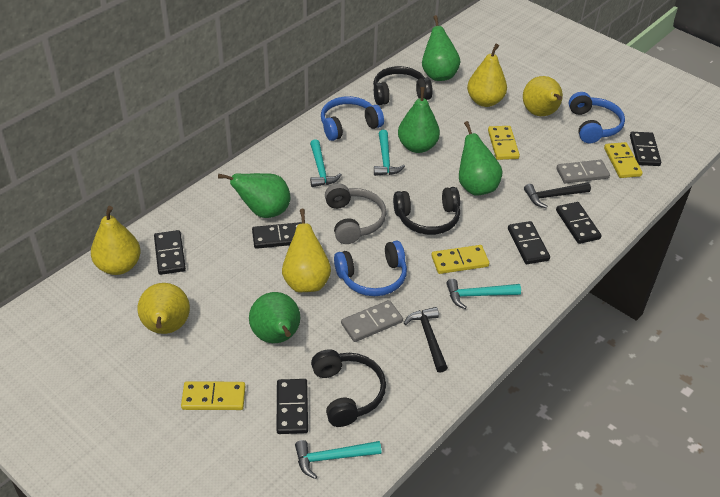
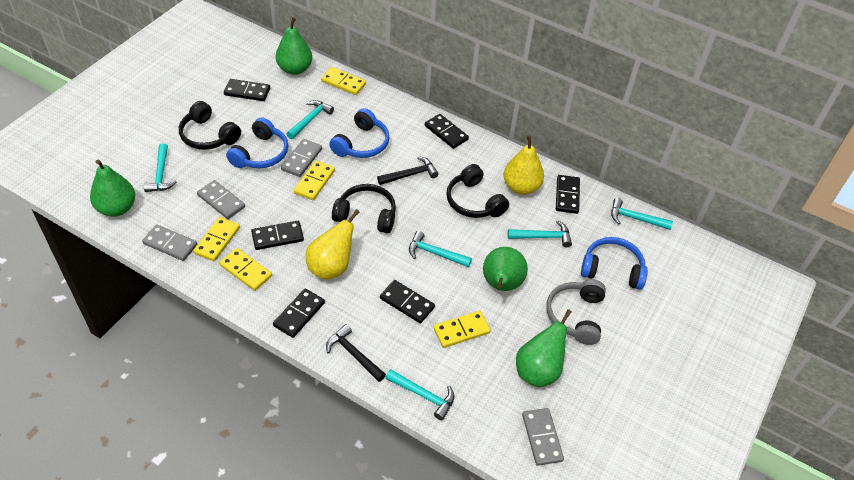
green pear: [218,173,290,218] [249,292,300,343] [398,87,440,153] [422,15,460,81] [459,121,503,196] = 5 -> [90,159,135,217] [276,17,312,75] [483,247,528,291] [516,309,572,387] = 4
grey domino: [341,300,403,342] [557,160,610,183] = 2 -> [142,224,197,261] [197,180,245,219] [281,139,322,177] [522,408,564,466] = 4
turquoise hammer: [295,440,381,479] [310,139,342,187] [374,130,405,176] [447,279,521,309] = 4 -> [144,143,177,192] [286,100,334,139] [385,369,454,420] [409,231,472,267] [508,220,572,247] [611,198,673,230] = 6
yellow domino: [181,381,245,410] [431,245,489,274] [488,126,520,160] [604,142,643,178] = 4 -> [193,217,240,261] [219,248,272,291] [294,161,335,200] [321,67,366,95] [433,311,491,348] = 5
yellow pear: [91,206,141,275] [138,283,190,334] [282,209,331,292] [467,44,507,107] [523,76,563,116] = 5 -> [306,209,360,280] [503,135,544,195] = 2

